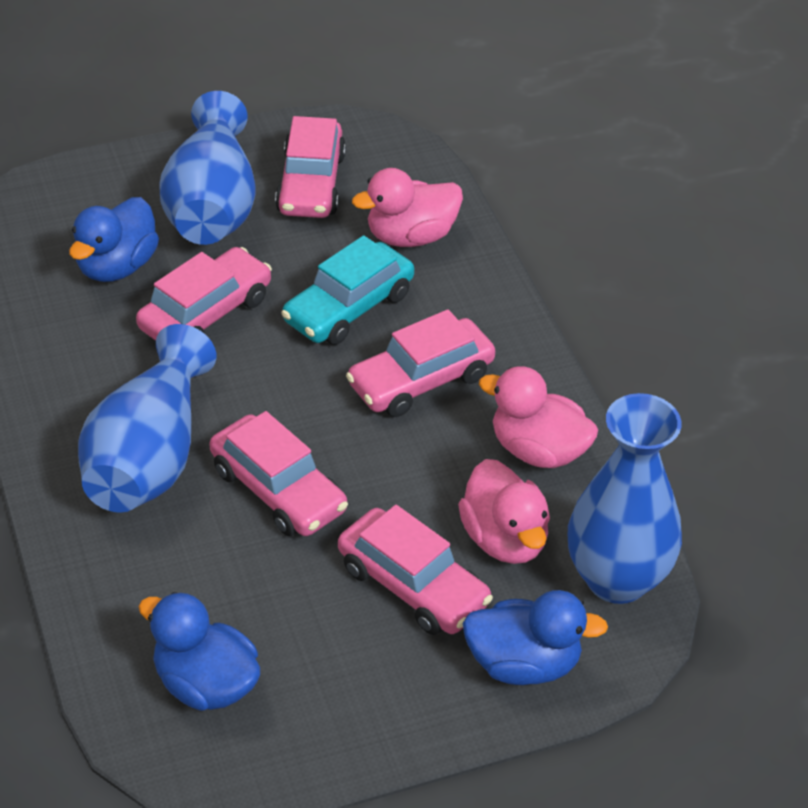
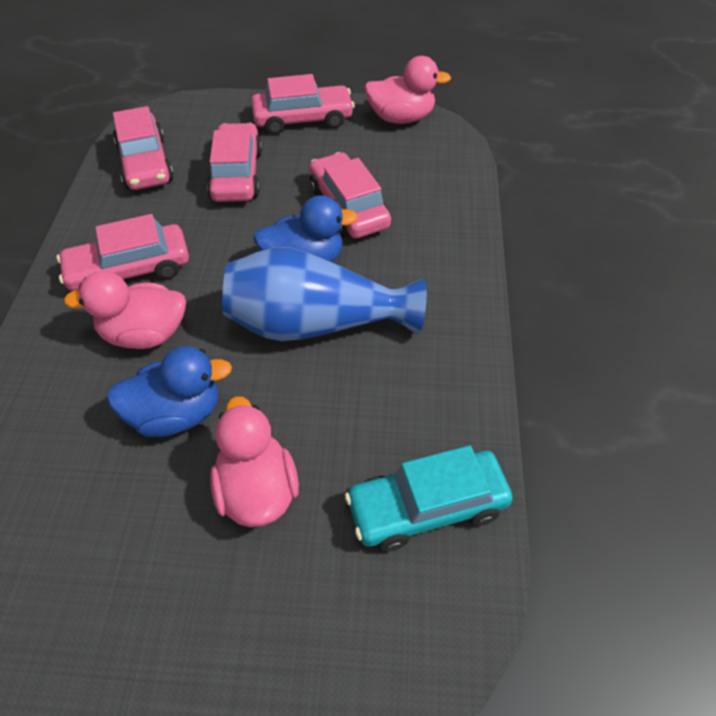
blue duck: [69,197,159,282] [138,592,260,711] [463,590,608,685] = 3 -> [106,346,232,437] [253,195,358,262] = 2
blue vase: [78,324,216,512] [160,91,256,245] [568,393,682,604] = 3 -> [222,247,427,341] = 1

